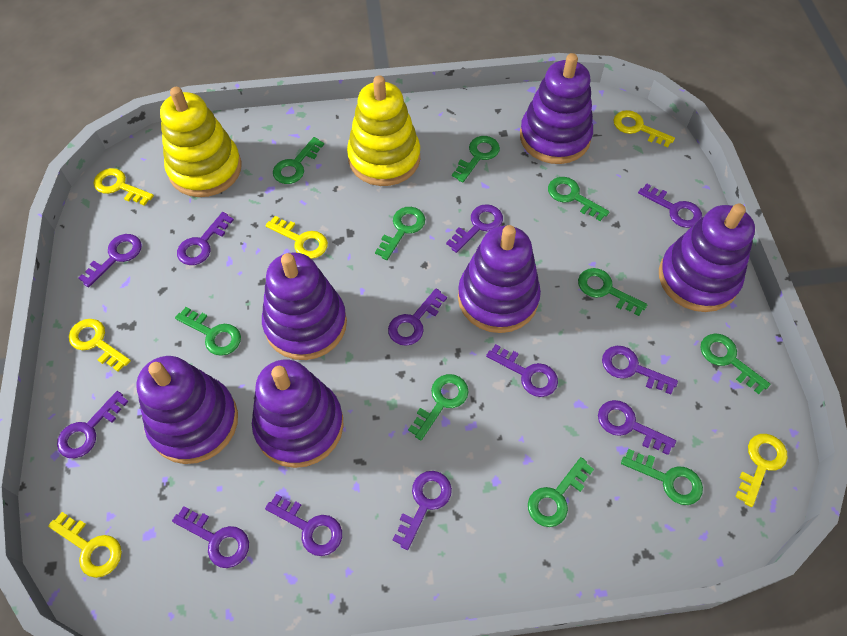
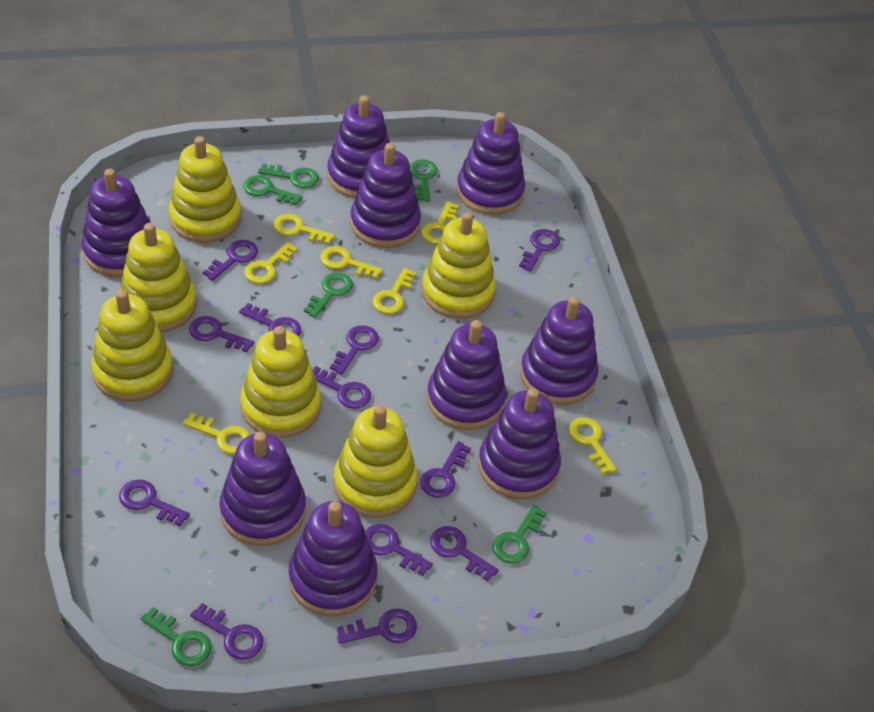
green key: [175,307,241,356] [273,137,324,184] [375,207,425,260] [408,374,469,440] [452,136,500,183] [528,457,594,527] [548,177,610,221] [578,268,647,316] [621,449,703,505] [701,333,770,394] = 10 -> [140,607,212,666] [243,175,303,205] [258,163,319,188] [304,272,353,318] [410,159,438,201] [493,505,547,563] = 6
purple stacking toy: [136,356,238,464] [252,360,344,468] [262,252,347,360] [458,225,541,333] [520,53,593,164] [659,204,755,312] = 6 -> [82,169,151,277] [219,432,306,546] [289,501,377,616] [327,95,390,198] [350,143,421,248] [427,320,506,430] [456,112,525,215] [478,388,561,499] [520,296,599,405] = 9
yellow key: [48,512,122,578] [69,319,131,372] [93,168,154,206] [266,216,328,259] [613,110,675,147] [735,434,788,507] = 6 -> [183,413,251,454] [244,242,298,284] [273,214,335,245] [320,246,383,279] [373,268,416,314] [421,201,459,244] [569,417,617,474] = 7
yellow stacking toy: [160,87,242,197] [347,75,420,186] = 2 -> [91,290,173,402] [120,223,197,332] [169,136,241,243] [240,326,321,438] [334,405,418,518] [422,212,496,319] = 6

